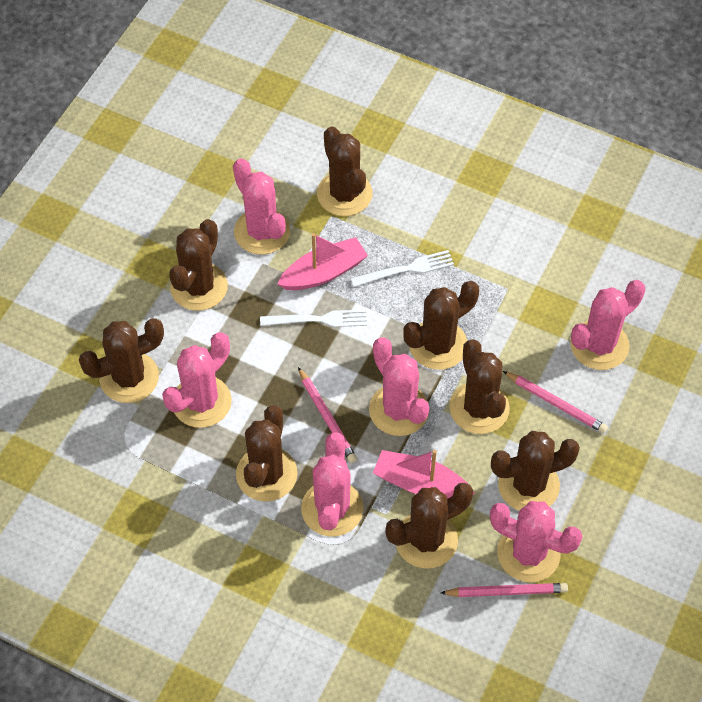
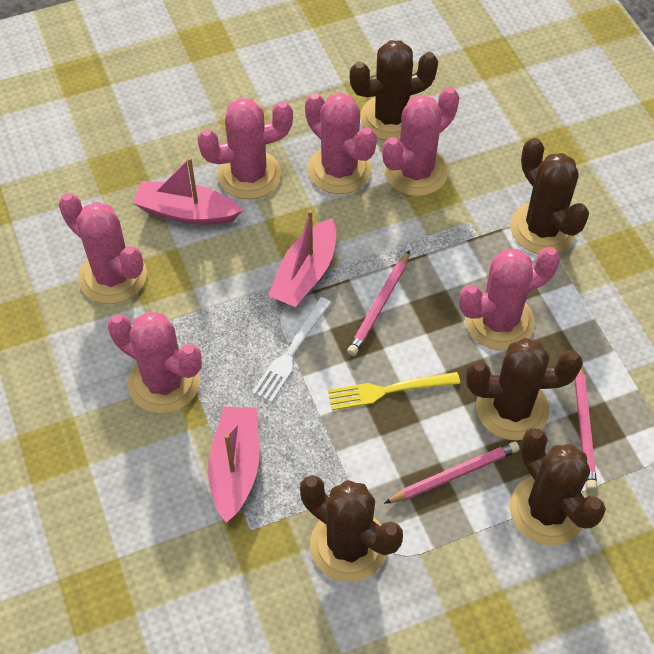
brown cactus: [79,318,164,403] [169,219,228,311] [236,405,298,502] [317,126,372,216] [385,483,473,569] [403,281,479,370] [449,339,510,434] [491,431,580,511] = 8 -> [300,475,403,582] [350,40,438,140] [466,338,583,440] [510,138,589,254] [510,428,606,546] = 5
pink boat: [277,233,368,290] [373,450,475,499] = 2 -> [133,157,243,225] [208,406,259,523] [268,210,336,308] = 3
white fork: [260,309,367,327] [350,250,454,287] = 2 -> [252,297,331,403] = 1
yellow fork: none = 0 -> [328,372,460,410] = 1

